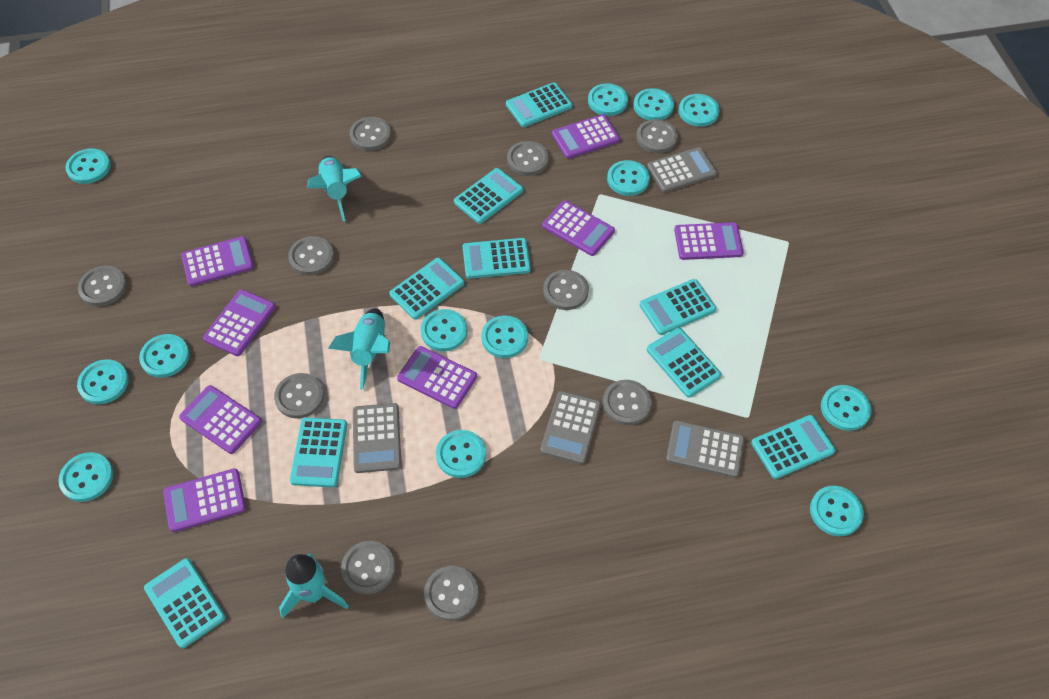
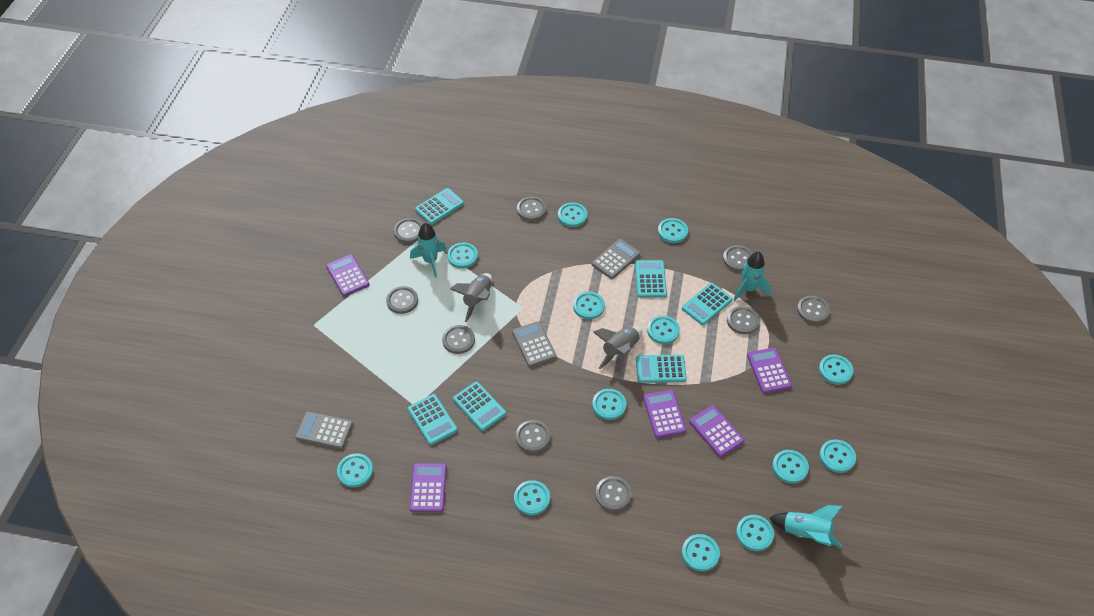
grey button: [78,266,126,306] [274,373,324,419] [288,236,334,275] [341,541,396,594] [350,117,391,151] [424,566,479,621] [507,141,549,176] [543,270,589,310] [603,380,652,425] [636,119,678,153] = 10 -> [386,286,418,314] [394,218,423,243] [442,325,475,354] [516,420,550,453] [517,197,546,221] [595,476,632,511] [723,245,753,271] [727,306,760,334] [797,296,830,324] = 9
grey calculator: [353,403,401,473] [540,391,601,464] [647,147,717,193] [666,420,745,478] = 4 -> [295,411,353,449] [512,321,557,367] [592,239,640,279] = 3
grey rocket: none = 0 -> [450,273,492,322] [593,326,642,369] = 2
purple calculator: [163,468,246,532] [179,385,262,454] [181,236,254,286] [203,289,276,356] [397,346,477,409] [542,200,615,256] [552,114,620,159] [674,222,744,260] = 8 -> [326,254,370,297] [410,463,447,512] [643,390,686,438] [689,405,744,457] [747,348,792,394] = 5
turquoise calculator: [144,558,226,648] [290,417,347,487] [389,258,464,320] [454,168,523,224] [463,238,531,279] [506,83,572,127] [640,279,716,335] [647,328,722,398] [751,415,836,479] = 9 -> [408,394,458,445] [415,188,464,225] [453,381,506,431] [635,260,667,298] [636,355,687,383] [682,283,733,325] = 6

